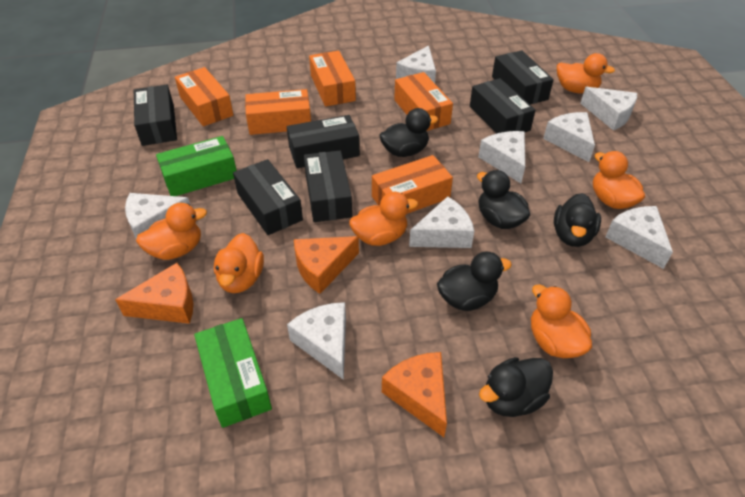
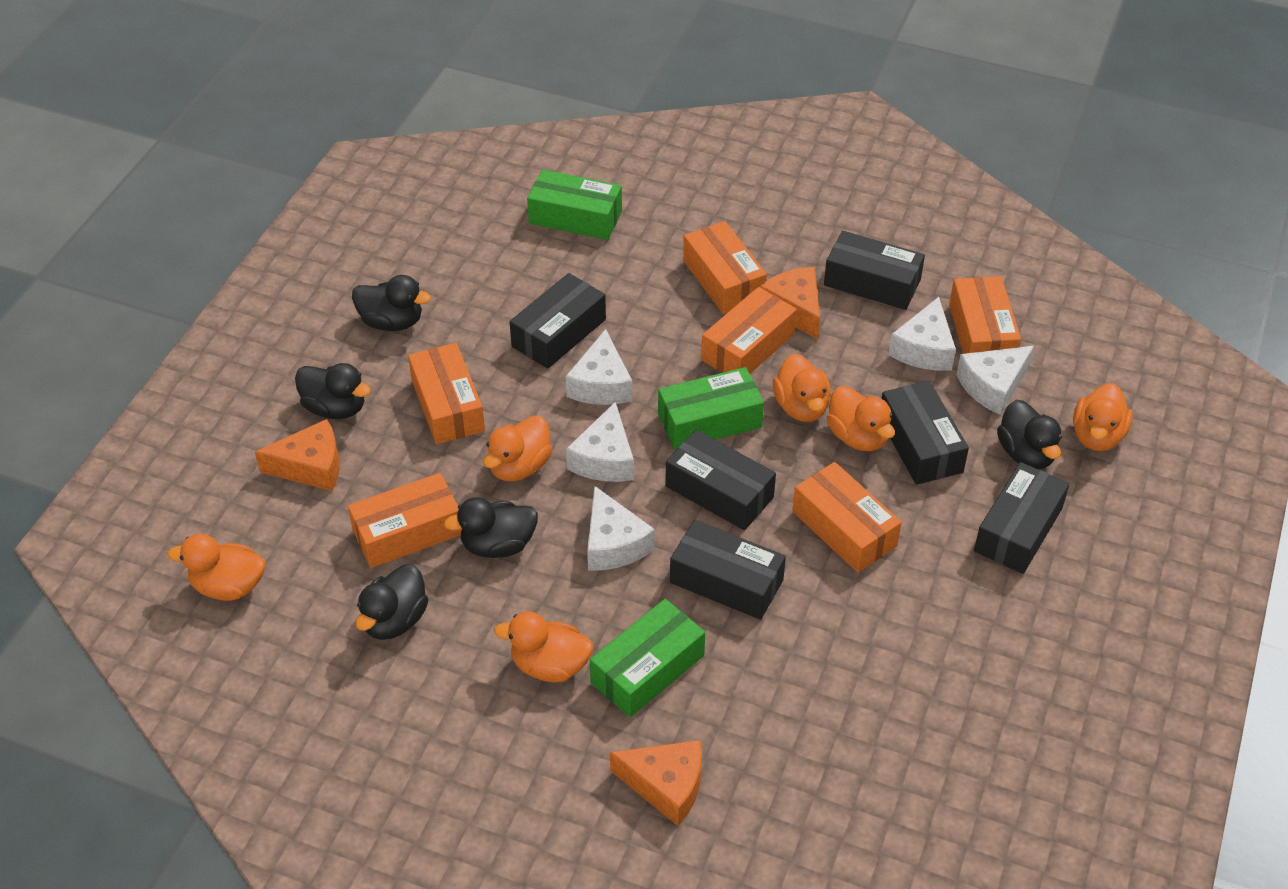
green box: [156,136,237,196] [194,318,272,428] = 2 -> [527,169,622,240] [590,599,705,717] [658,367,764,450] = 3
orange box: [175,67,233,126] [245,89,311,135] [309,51,356,107] [372,155,453,214] [394,72,453,131] = 5 -> [348,473,462,568] [408,343,485,444] [683,221,767,314] [701,287,797,374] [792,462,902,573] [949,276,1021,354] = 6
white cheese: [125,193,191,239] [287,302,346,380] [396,45,436,83] [409,196,474,248] [478,131,525,183] [543,112,595,162] [580,87,637,130] [605,206,673,269] = 8 -> [566,329,632,405] [566,402,634,482] [587,486,655,571] [888,297,956,371] [956,346,1034,415] = 5

